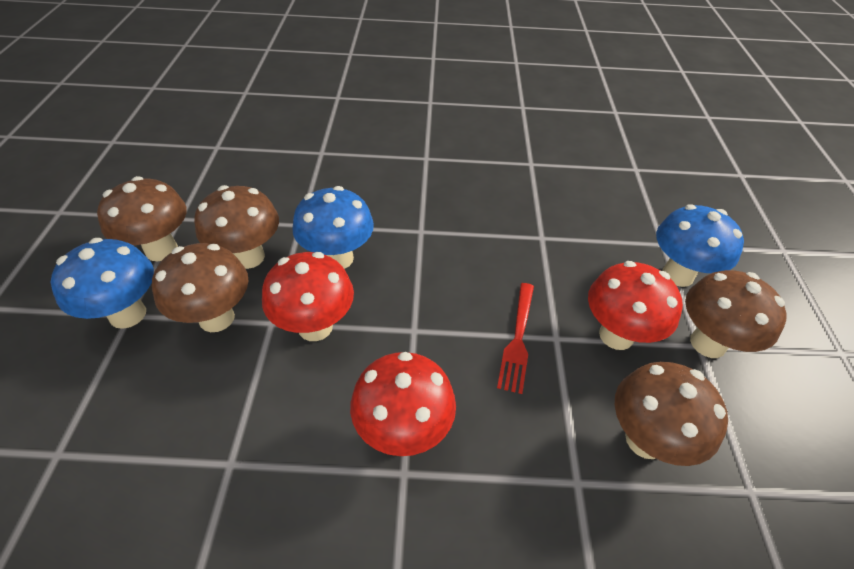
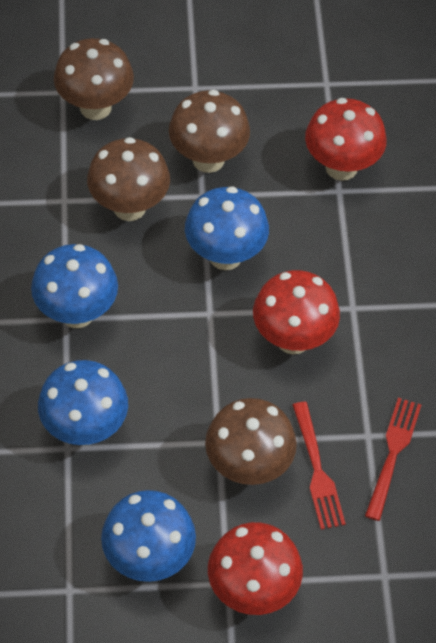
blue mushroom: [51,238,154,329] [292,186,374,269] [656,204,744,287] = 3 -> [31,244,118,328] [38,360,128,446] [101,490,196,582] [185,186,269,270] = 4
brown mushroom: [97,176,187,261] [152,243,248,332] [194,185,279,269] [615,362,728,466] [685,270,787,358] = 5 -> [54,38,134,120] [87,137,170,221] [169,90,250,173] [205,398,297,485] = 4
red fork: [497,283,534,394] = 1 -> [292,402,346,530] [365,398,421,521] = 2

